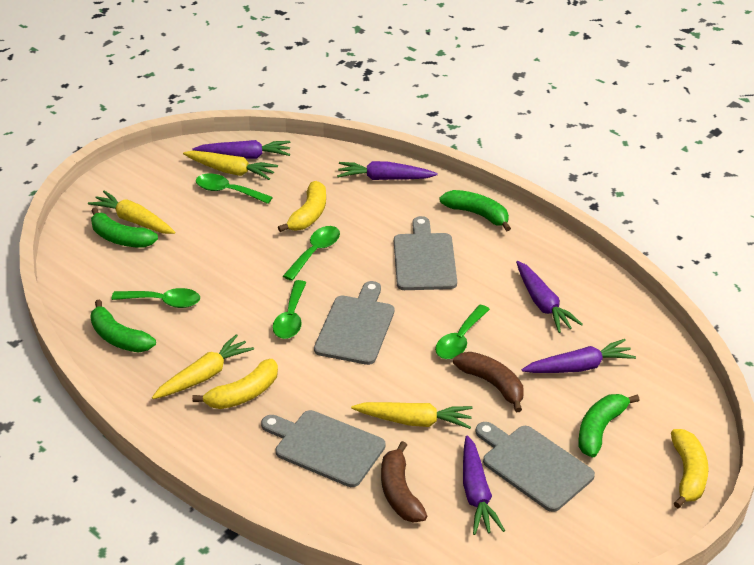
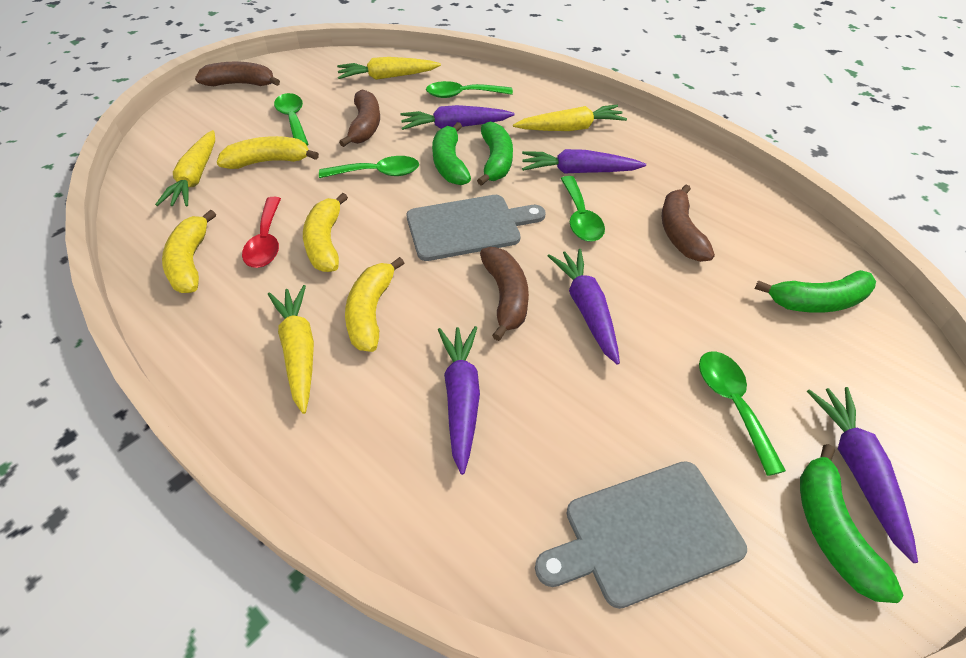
brown banana: [381,441,427,523] [453,352,524,412] = 2 -> [195,61,280,86] [339,89,380,147] [480,247,529,341] [662,184,715,262] = 4
grey cutting board: [261,410,385,487] [314,281,394,365] [394,216,457,290] [475,422,595,512] = 4 -> [407,195,546,261] [535,461,747,609] = 2
red spoon: none = 0 -> [242,197,281,268] = 1
yellow banana: [192,359,278,409] [278,181,326,232] [671,429,709,508] = 3 -> [162,210,216,293] [217,136,319,169] [303,193,348,272] [345,257,404,352] = 4

